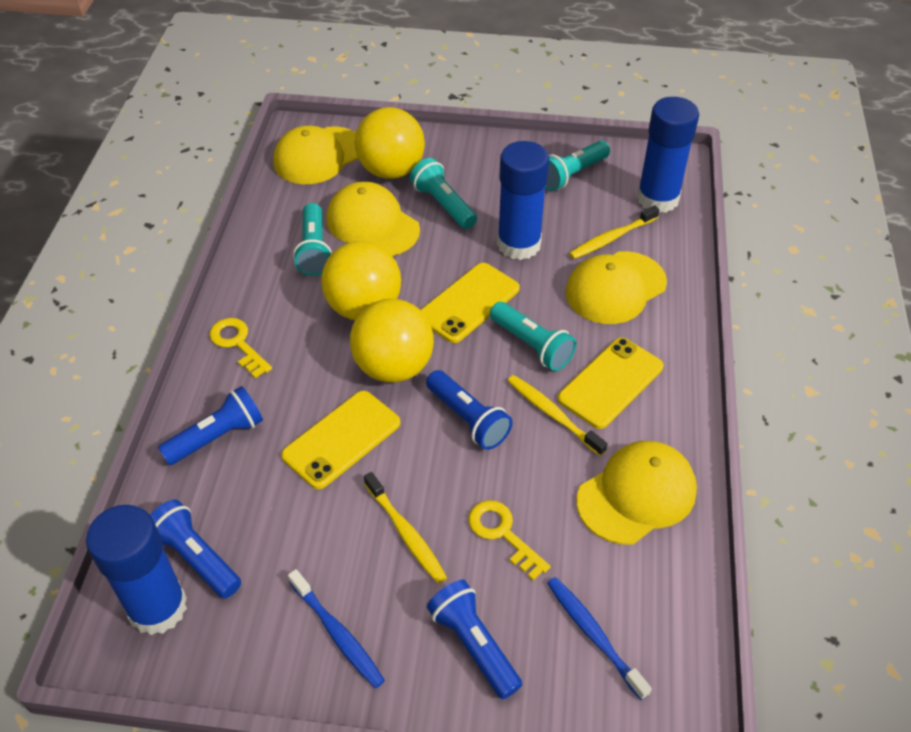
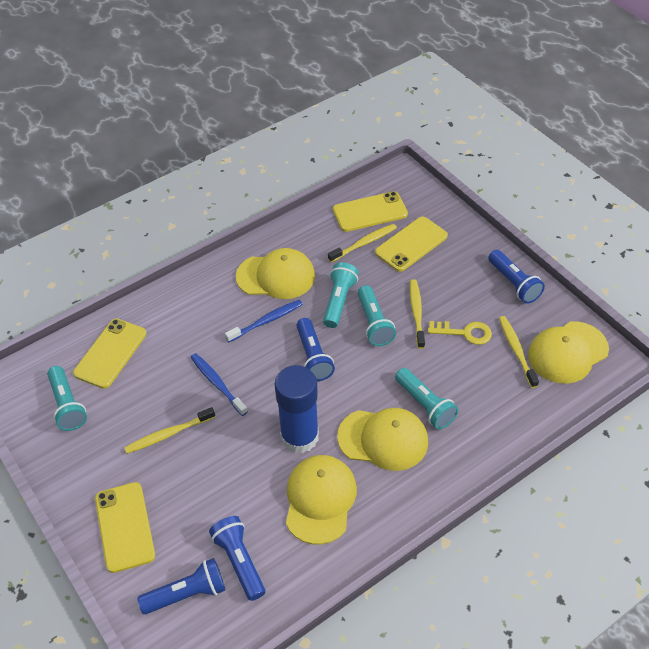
blue glue stick: [86,505,187,635] [497,141,549,260] [637,97,699,213] = 3 -> [275,365,319,453] = 1
yellow ball: [321,241,401,320] [350,299,434,383] [355,107,425,179] = 3 -> none = 0
yellow key: [209,318,272,378] [468,500,551,580] = 2 -> [428,321,492,345] = 1
yellow phone: [281,391,401,489] [421,263,520,343] [558,337,663,429] = 3 -> [73,319,147,389] [95,482,155,573] [333,191,408,232] [375,217,448,272] = 4
yellow toothbrush: [364,472,447,584] [508,375,607,456] [569,205,660,259] = 3 -> [124,407,215,454] [328,224,397,262] [410,279,425,349] [499,316,539,388] = 4

